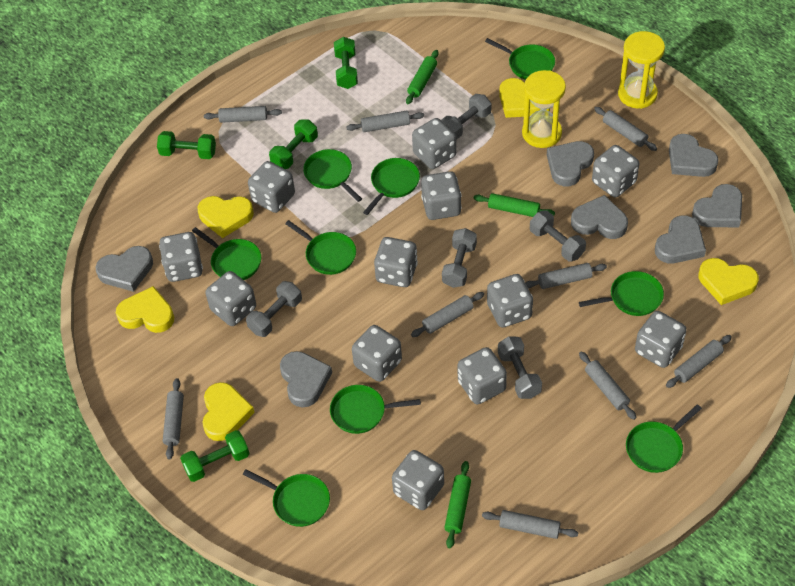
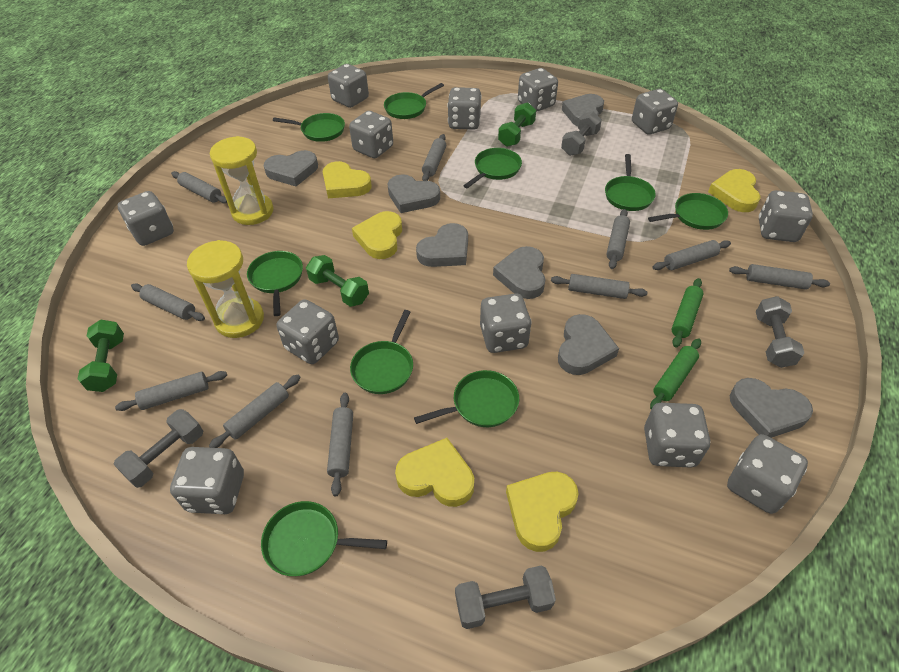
green dumbbell: [157,131,216,159] [180,430,250,482] [269,119,318,169] [334,37,358,89] = 4 -> [78,320,124,392] [306,255,369,307] [498,102,536,147] = 3
green rolling pin: [406,50,438,104] [444,461,471,548] [474,193,555,217] = 3 -> [650,338,701,409] [671,278,704,348] = 2
grey dumbbell: [246,281,302,337] [441,94,491,140] [442,228,477,288] [498,336,542,399] [530,210,586,261] = 5 -> [114,409,203,488] [455,566,556,629] [561,112,602,156] [756,296,804,368] = 4
grey rolling pin: [163,378,184,459] [204,106,282,123] [346,111,424,132] [411,292,484,337] [482,510,578,539] [525,263,607,289] [579,352,636,420] [594,107,657,151] [666,335,732,388] = 9 -> [115,371,227,411] [131,283,205,321] [171,171,227,204] [209,375,301,448] [327,393,353,496] [422,134,446,181] [551,274,648,299] [606,209,630,269] [653,240,731,270] [729,264,830,289] = 10

